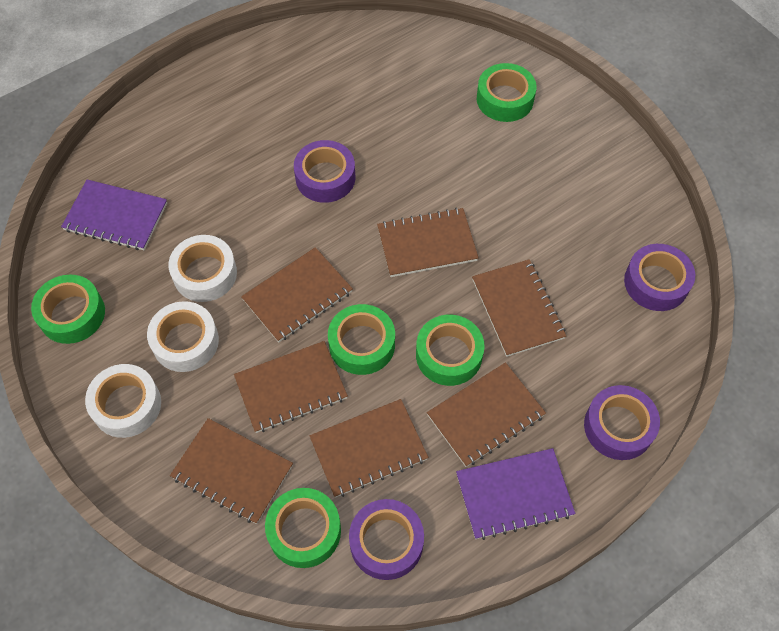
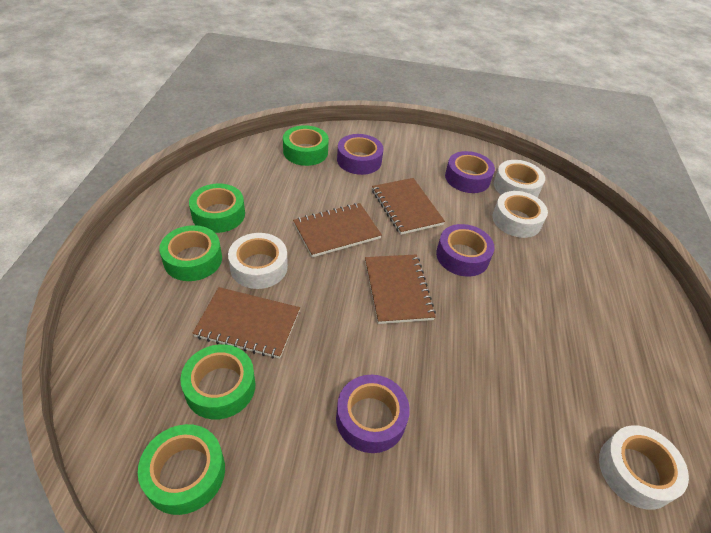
brown notebook: [170,418,293,524] [234,341,348,433] [241,247,353,342] [310,399,428,498] [377,208,479,277] [427,362,546,467] [472,259,566,357] = 7 -> [192,287,300,359] [293,203,382,257] [365,254,436,324] [372,178,445,235] = 4
purple notebook: [61,180,167,250] [456,448,575,540] = 2 -> none = 0
white tape: [85,364,161,438] [147,301,219,372] [168,235,237,302] = 3 -> [228,233,288,289] [492,191,548,238] [494,160,545,197] [599,425,689,510] = 4

